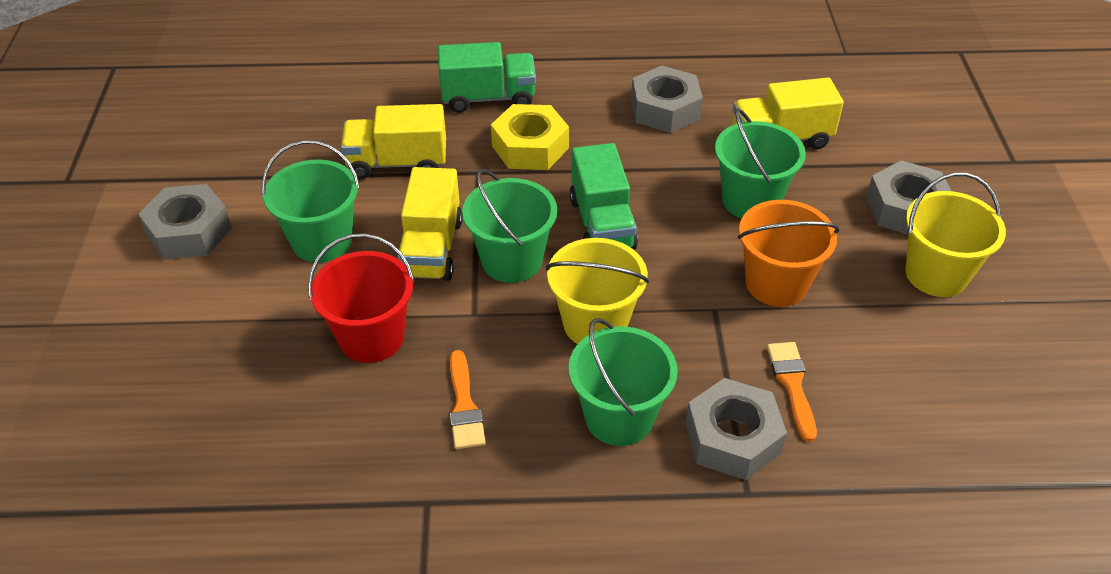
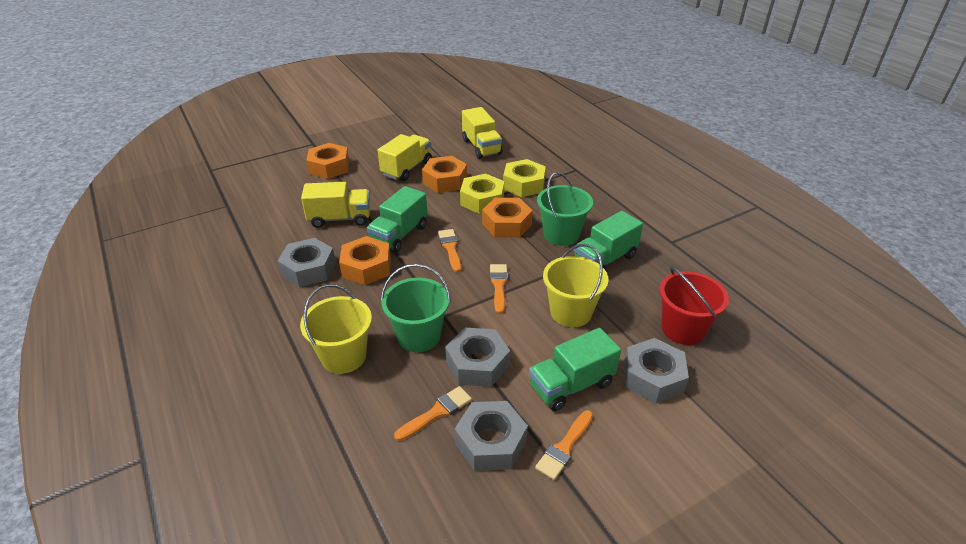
green bucket: [262,140,360,262] [462,169,557,283] [569,318,678,446] [715,108,806,218] = 4 -> [381,264,451,352] [537,172,593,246] = 2
green truck: [438,42,536,113] [570,143,638,250] = 2 -> [367,186,428,252] [529,328,621,411] [574,211,643,271] = 3
orange brush: [450,350,486,449] [767,342,817,442] = 2 -> [394,386,472,441] [438,229,462,272] [490,264,508,314] [535,410,593,480] = 4
orange bucket: [738,200,840,307] = 1 -> none = 0
orange nut: none = 0 -> [306,143,349,179] [339,236,391,285] [422,156,467,193] [482,198,533,238] = 4
yellow nut: [491,104,569,170] = 1 -> [460,174,504,214] [503,159,546,197] = 2

